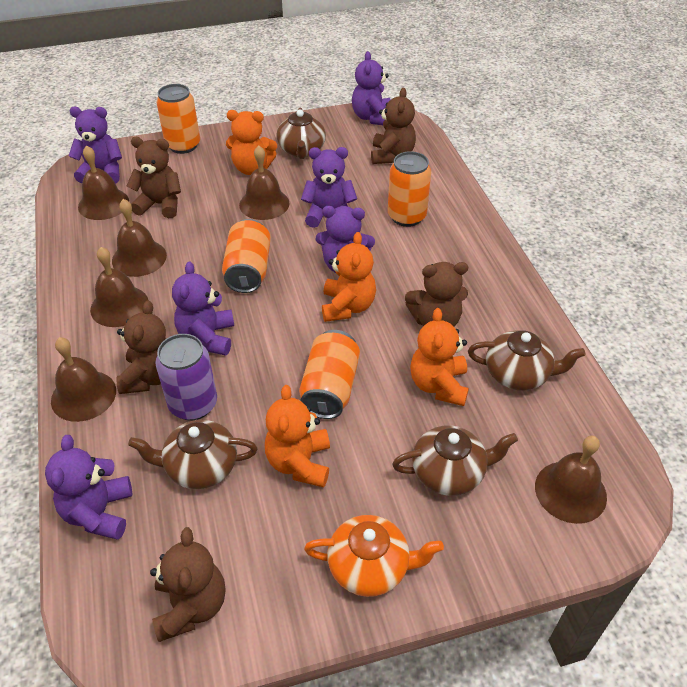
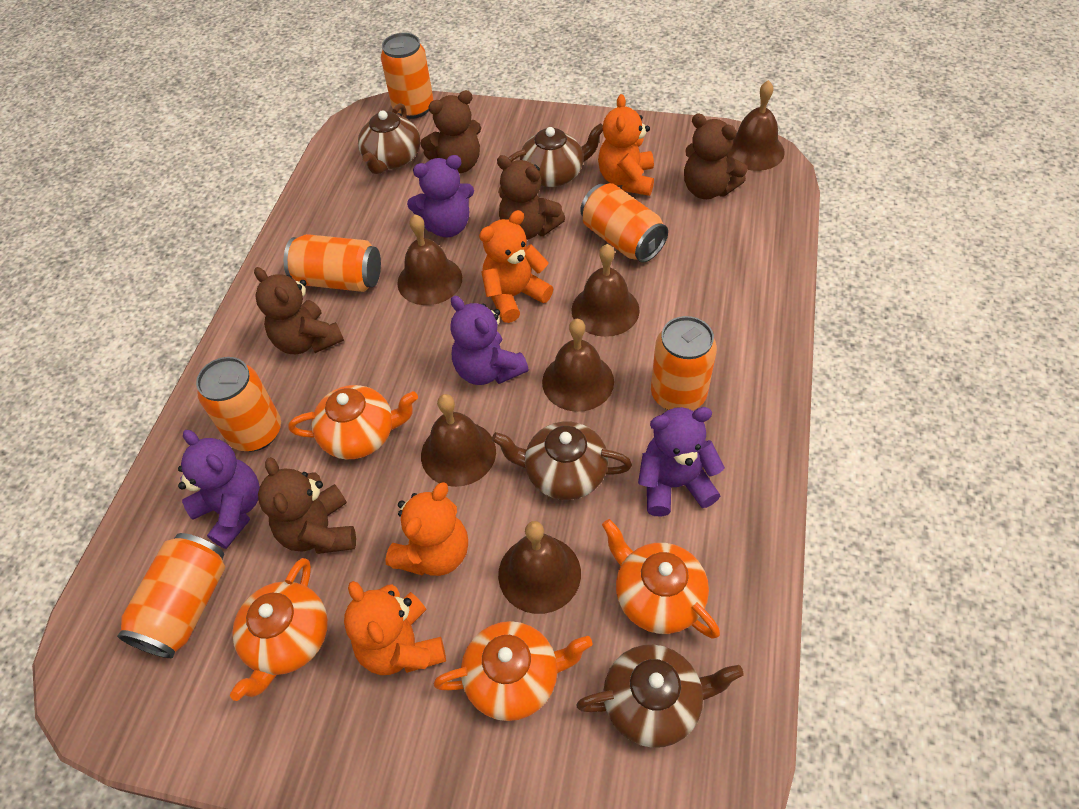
orange can: [156,84,200,154] [222,219,271,293] [299,330,360,419] [388,151,431,227] = 4 -> [117,533,225,658] [196,357,281,451] [284,234,381,292] [381,33,434,119] [580,183,668,263] [651,316,717,410] = 6
orange teapot: [304,515,444,597] = 1 -> [230,558,328,701] [289,385,418,459] [434,621,593,721] [602,519,720,639] = 4
purple can: [156,334,217,421] = 1 -> none = 0
purple teddy bear: [45,435,132,540] [69,107,122,184] [172,262,234,356] [301,147,357,228] [316,206,375,273] [352,51,391,125] = 6 -> [178,430,260,549] [407,155,474,237] [450,296,529,385] [638,407,725,517] = 4

